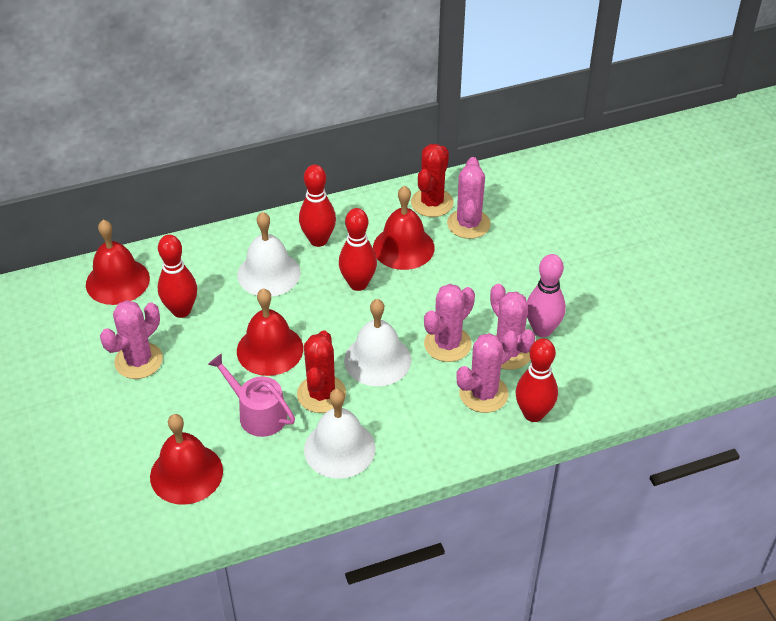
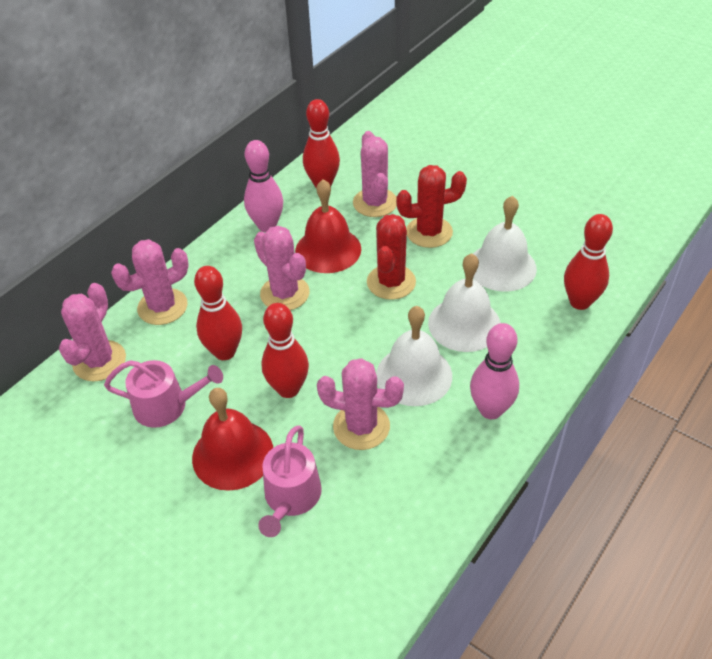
pink bowling pin: [527,254,566,337] = 1 -> [244,140,283,232] [470,323,519,419] = 2
pink watering can: [208,354,295,437] = 1 -> [104,360,223,428] [258,425,322,537] = 2
red bell: [86,220,150,305] [150,414,223,505] [237,288,303,376] [373,186,435,270] = 4 -> [192,388,273,491] [295,179,361,273] = 2

